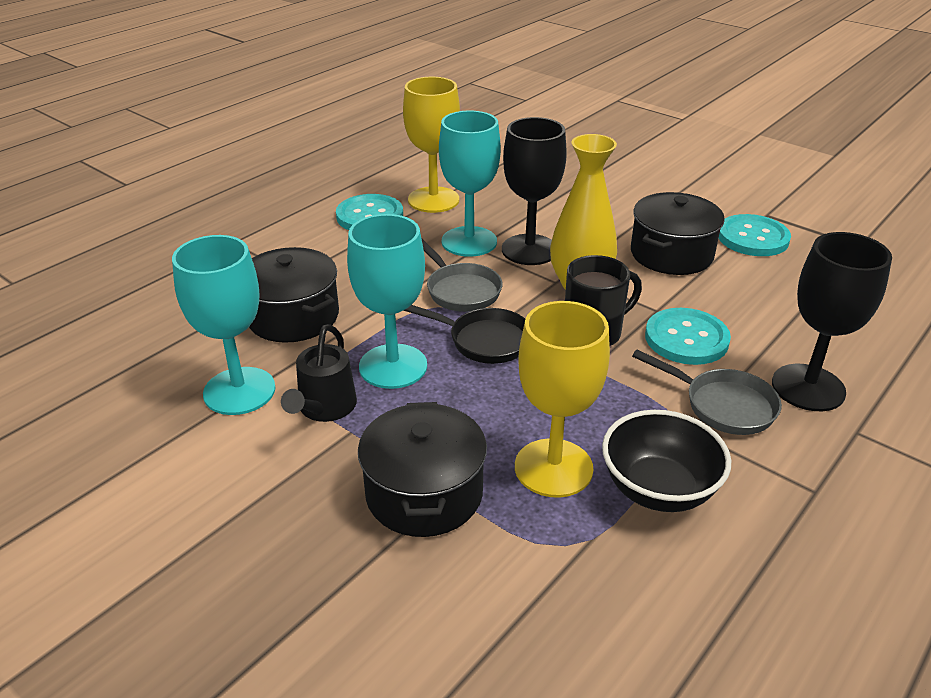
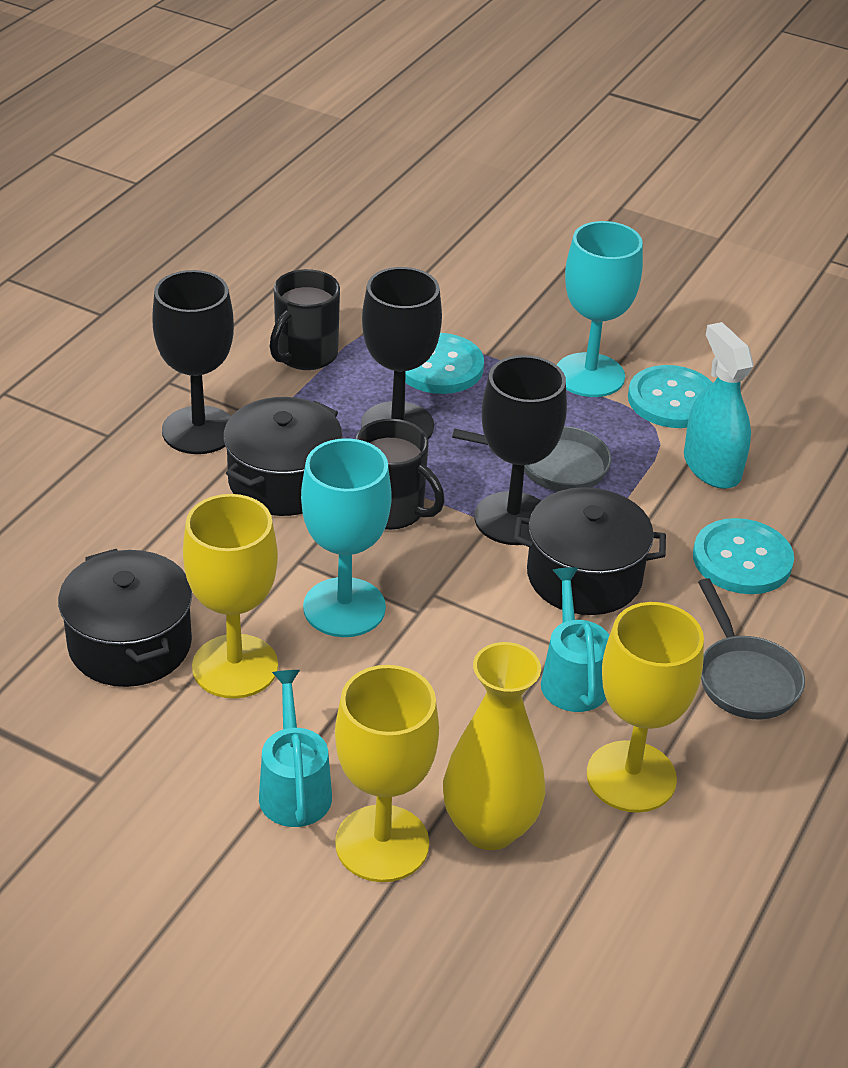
black bowl: [602,410,731,512] = 1 -> none = 0
black goblet: [502,117,567,265] [772,232,892,411] = 2 -> [152,270,234,454] [361,267,442,439] [474,355,567,545] = 3
black mug: [565,255,642,346] = 1 -> [270,269,340,370] [356,419,445,530] = 2
black pan: [403,305,525,364] = 1 -> none = 0
black watering can: [281,324,357,422] = 1 -> none = 0
turquoise goblet: [172,235,276,415] [347,214,427,389] [439,111,501,257] = 3 -> [301,438,392,637] [557,221,643,397] = 2
turquoise spray bottle: none = 0 -> [684,322,753,489] = 1
turquoise watering can: none = 0 -> [259,670,332,827] [541,567,609,712] = 2
yellow goblet: [403,77,460,213] [515,301,610,497] = 2 -> [183,494,278,699] [335,665,439,882] [587,602,704,813] = 3

